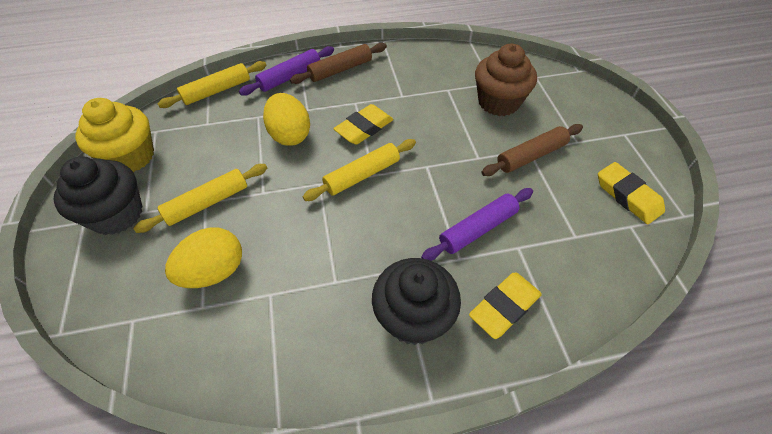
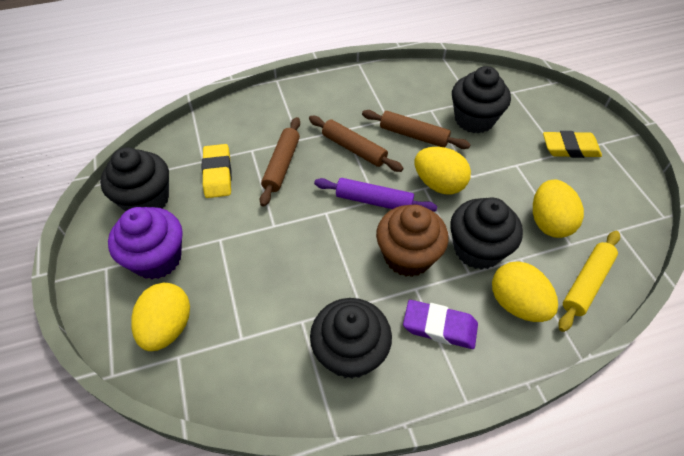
black cupcake: [54,156,142,235] [372,258,461,345] = 2 -> [100,147,169,211] [310,298,392,379] [450,197,523,270] [452,66,511,134] = 4
brown rolling pin: [290,43,387,84] [481,124,583,176] = 2 -> [260,117,300,207] [309,116,403,172] [362,110,471,149] = 3
purple cupcake: none = 0 -> [108,207,183,279] = 1
purple eraser: none = 0 -> [403,300,478,349] = 1
purple rolling pin: [239,46,334,96] [421,188,533,261] = 2 -> [314,178,437,212] = 1
yellow cupcake: [75,98,154,172] = 1 -> none = 0
yellow egg: [165,228,242,288] [263,93,310,146] = 2 -> [131,283,190,351] [415,147,471,194] [492,262,558,322] [533,180,584,238] = 4
yellow eraser: [333,104,393,145] [469,273,542,339] [598,162,665,224] = 3 -> [202,144,232,198] [543,131,602,158] = 2
yellow rolling pin: [133,164,267,233] [158,61,267,108] [303,139,416,201] = 3 -> [558,231,620,332] = 1

